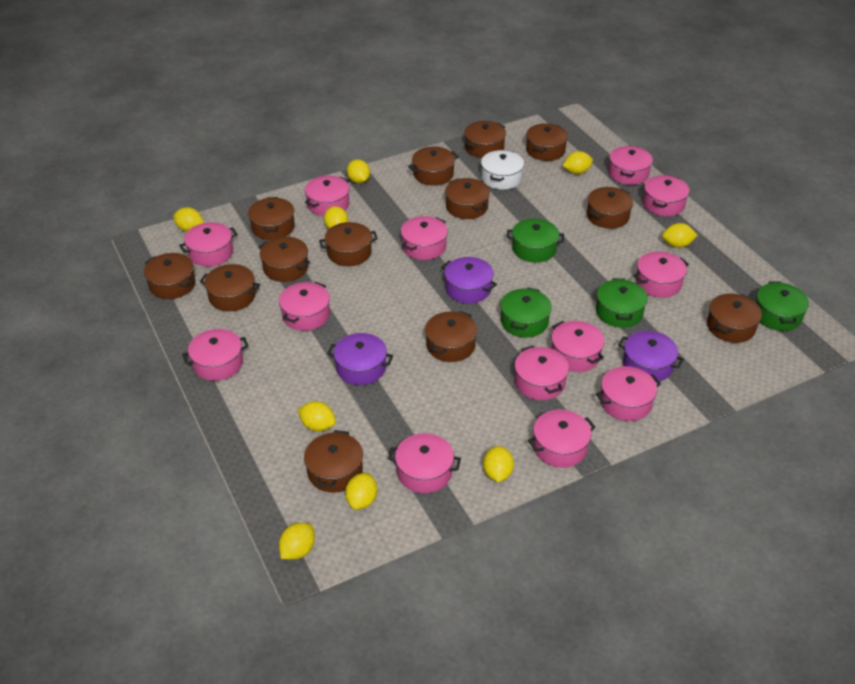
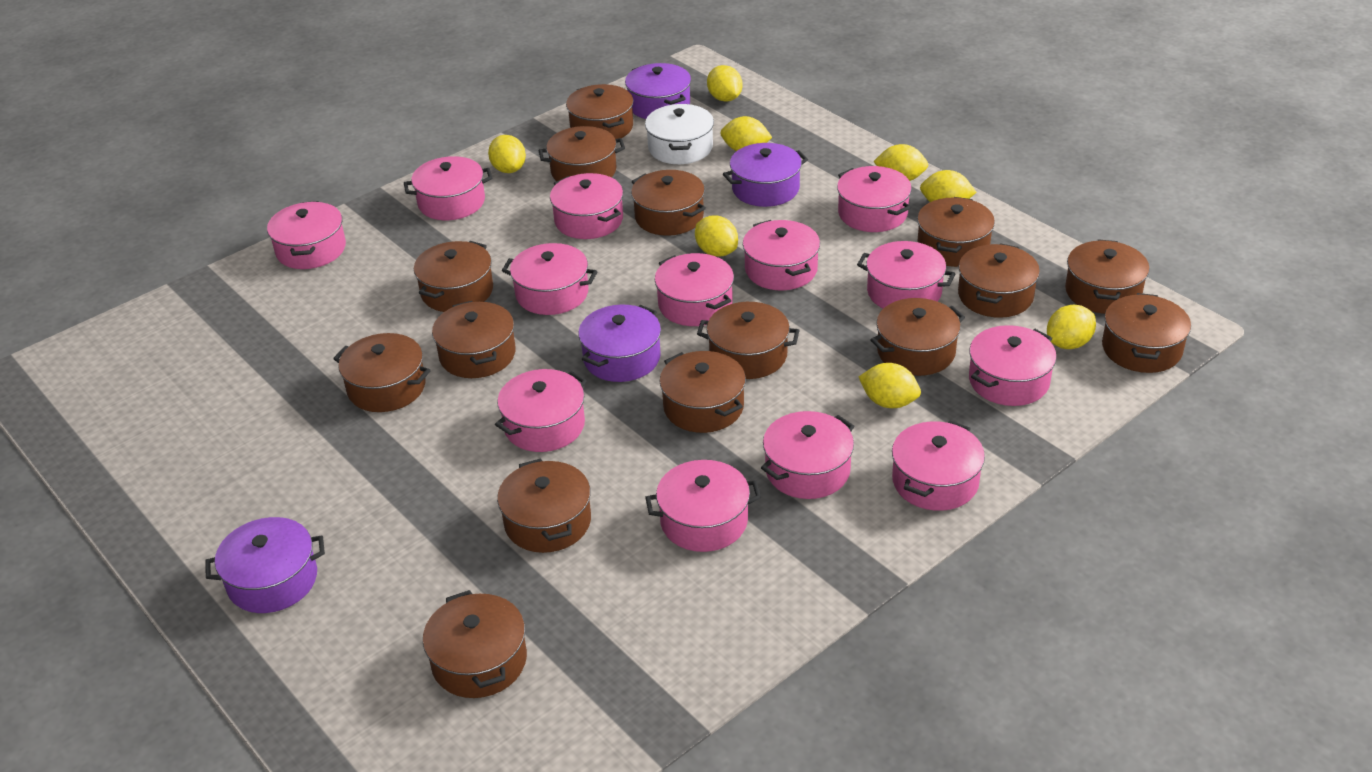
brown pot: [144,253,195,299] [200,264,260,311] [248,197,295,240] [259,237,310,282] [304,430,363,493] [319,222,378,266] [408,147,459,186] [425,311,477,362] [445,178,490,219] [464,121,506,158] [526,123,568,161] [587,187,633,229] [707,293,762,343] = 13 -> [333,333,431,412] [414,241,493,312] [423,590,527,698] [432,301,516,378] [497,458,591,553] [538,126,625,181] [566,84,634,139] [631,170,706,236] [659,351,746,433] [697,302,800,379] [871,298,965,376] [917,197,995,267] [958,243,1040,318] [1065,239,1149,314] [1102,293,1191,373] = 15
green pot: [500,287,552,338] [507,219,564,262] [596,278,648,328] [756,282,809,331] = 4 -> none = 0
purple pot: [328,333,393,385] [442,257,497,304] [618,331,684,382] = 3 -> [205,517,325,613] [578,305,661,382] [625,63,691,119] [723,143,808,207] = 4
yellow lemon: [173,207,204,232] [279,523,315,560] [297,401,336,431] [324,206,348,229] [345,473,377,510] [347,159,370,184] [483,446,514,482] [562,151,593,174] [662,223,698,248] = 9 -> [488,135,526,173] [695,216,738,257] [707,65,742,102] [720,116,772,151] [859,363,921,408] [873,144,928,181] [920,170,976,202] [1047,305,1096,349] = 8

